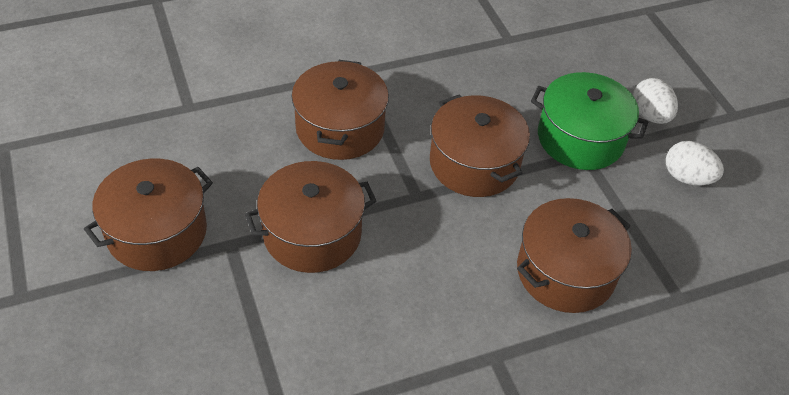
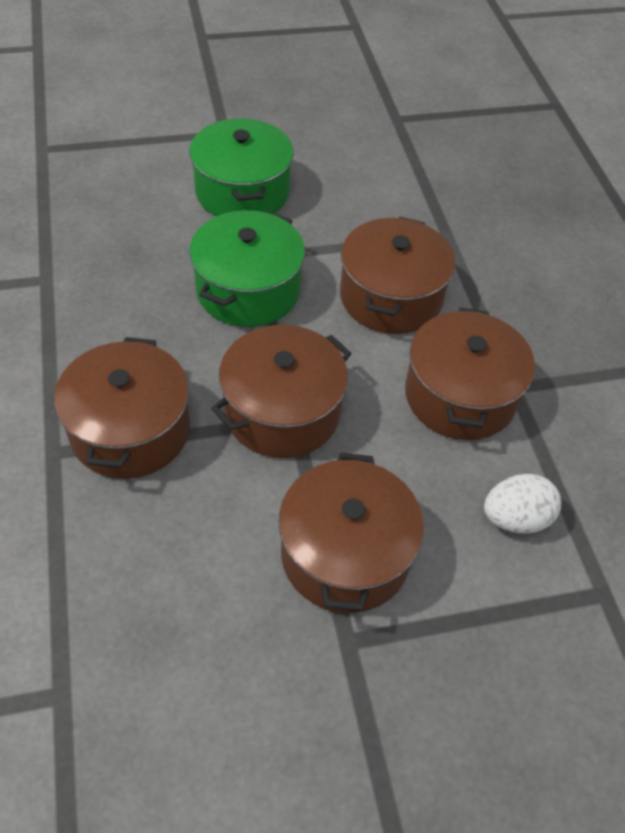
green pot: [531,72,648,170] = 1 -> [189,210,305,327] [190,118,294,216] = 2
white egg: [633,78,678,124] [666,141,724,185] = 2 -> [484,474,562,534] = 1

